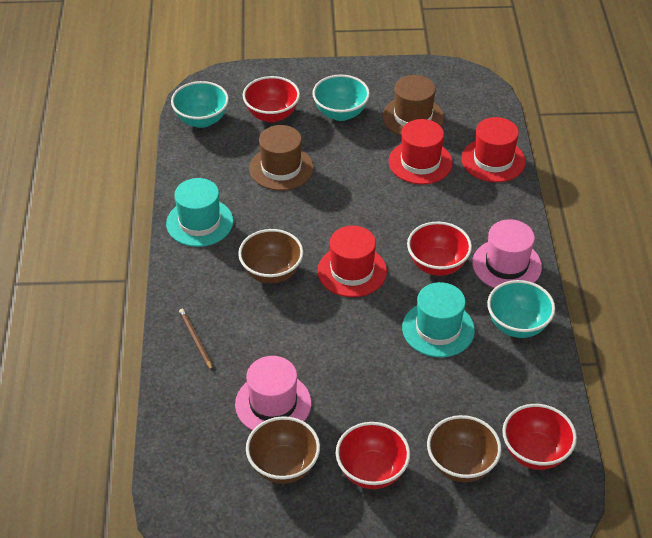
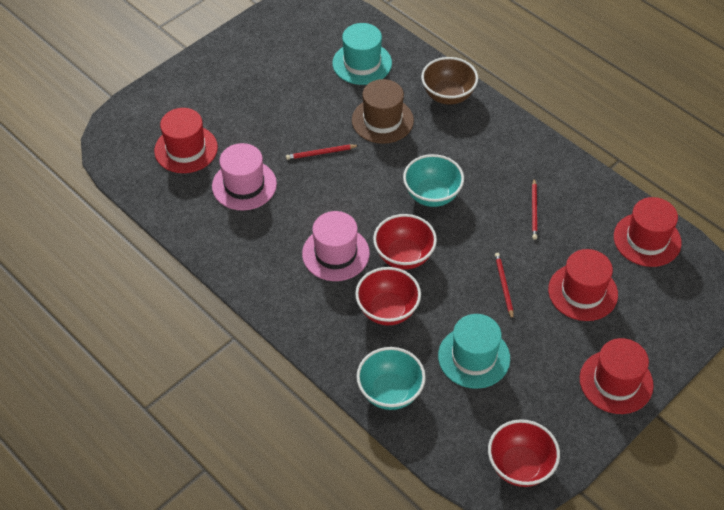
brown bowl: [238,229,303,283] [246,416,320,484] [427,415,501,482] = 3 -> [421,57,478,105] = 1
brown hat: [249,125,314,191] [382,75,444,136] = 2 -> [352,79,414,144] = 1
brown pencil: [179,309,213,371] = 1 -> none = 0
red bowl: [243,76,300,123] [336,422,410,489] [407,222,472,276] [502,404,577,470] = 4 -> [355,267,421,325] [373,214,437,270] [488,419,560,487] = 3
red hat: [317,226,387,297] [389,119,453,184] [461,117,526,182] = 3 -> [154,108,218,173] [548,249,618,321] [580,338,654,414] [614,197,682,267] = 4
red pencil: none = 0 -> [286,144,359,160] [495,253,513,320] [532,178,538,240] = 3
turquoise bowl: [171,81,229,128] [312,75,370,121] [487,280,555,338] = 3 -> [357,347,426,410] [403,154,464,207] = 2

